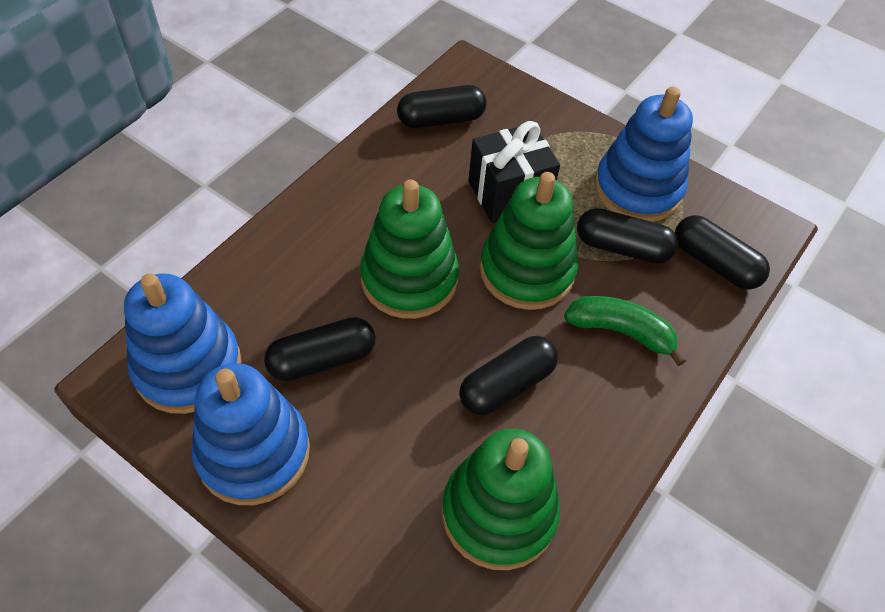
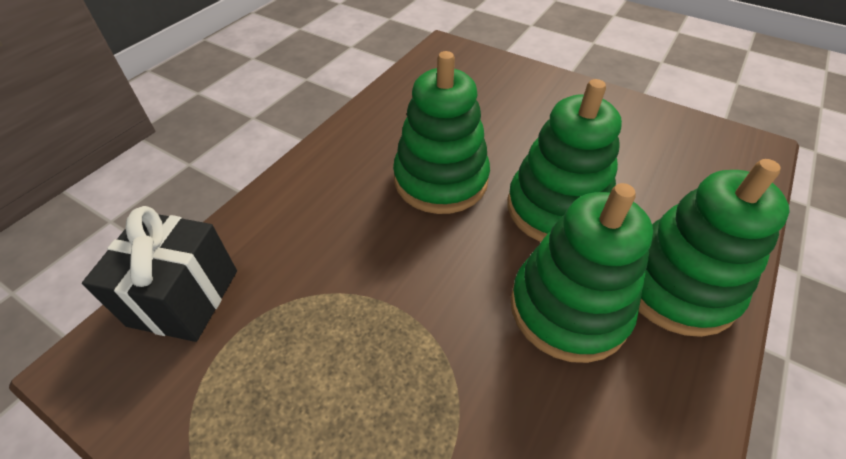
black capsule: [264,317,376,381] [397,85,487,128] [459,336,558,416] [577,208,678,264] [675,215,770,290] = 5 -> none = 0
blue stacking toy: [124,273,241,414] [192,363,310,505] [594,87,693,222] = 3 -> none = 0
green banana: [564,296,686,366] = 1 -> none = 0
green stacking toy: [360,180,459,319] [442,429,560,570] [480,172,578,310] = 3 -> [393,51,490,214] [507,79,622,242] [511,183,653,363] [639,159,790,337] = 4

